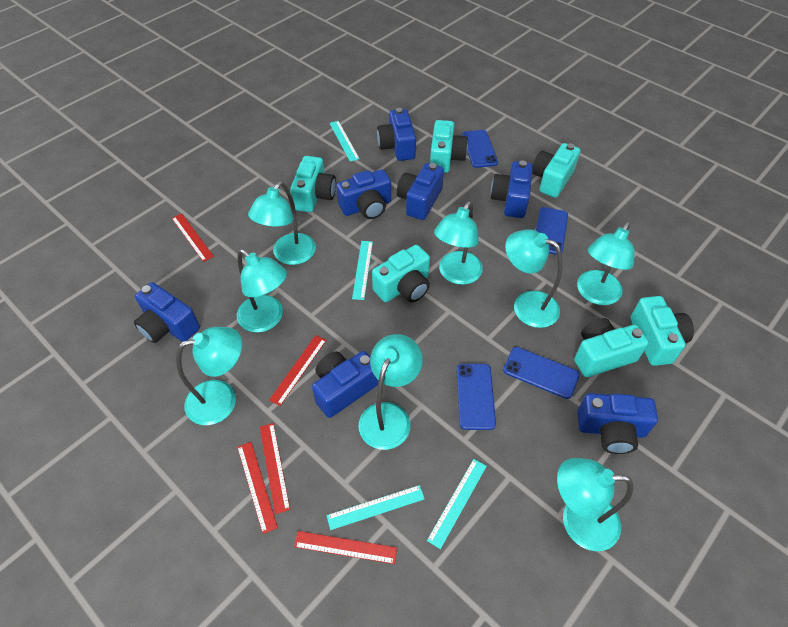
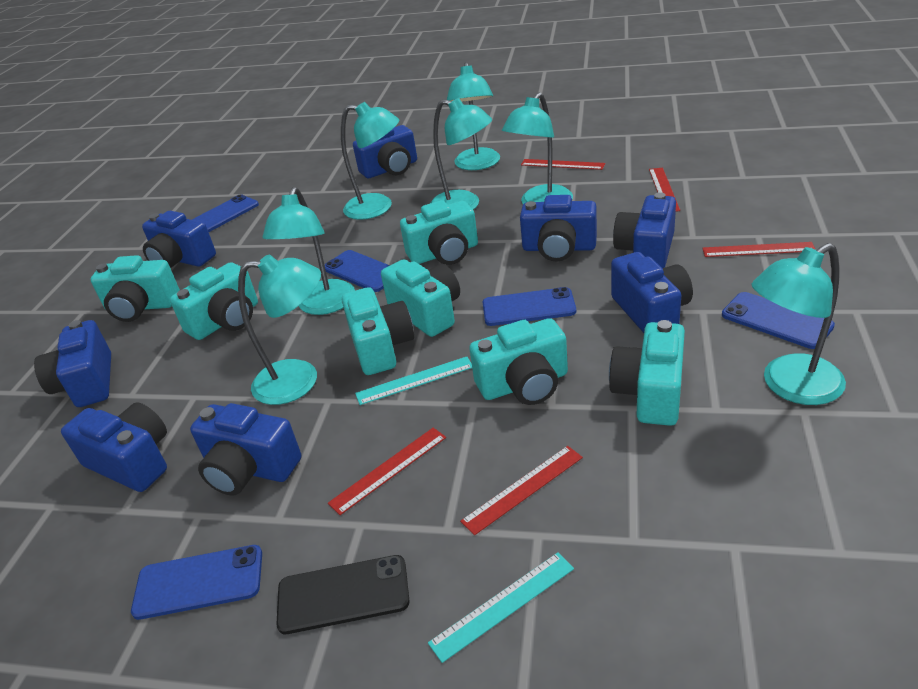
black phone: none = 0 -> [277,555,409,634] = 1
blue camera: [134,282,200,343] [312,351,379,418] [336,169,391,219] [377,108,416,161] [397,163,444,220] [491,160,533,218] [577,393,658,454] = 7 -> [34,320,111,407] [61,402,167,492] [142,211,216,268] [190,403,301,496] [353,125,417,178] [520,195,597,262] [611,252,693,333] [613,192,676,268] = 8
blue phone: [456,364,496,430] [462,130,498,168] [503,347,580,399] [536,207,568,255] = 4 -> [131,545,262,620] [192,194,259,232] [325,250,390,292] [483,287,576,326] [722,292,835,349] = 5
turquoise camera: [290,156,336,212] [372,245,430,302] [430,120,468,173] [532,143,580,198] [574,318,649,377] [631,296,694,366] = 6 -> [90,255,180,322] [170,262,258,340] [342,287,414,375] [381,259,460,337] [400,200,478,265] [469,318,568,405] [609,320,685,426] = 7
turquoise lamp: [176,327,242,425] [237,249,287,333] [248,181,316,265] [359,334,423,450] [434,201,483,285] [505,230,562,328] [557,458,634,551] [577,222,635,305] = 8 -> [238,255,321,405] [262,187,355,315] [341,102,399,220] [430,98,492,210] [447,62,500,170] [502,92,573,204] [751,243,846,405] = 7
turquoise ruler: [326,485,425,530] [329,121,360,162] [352,241,373,300] [427,459,487,549] = 4 -> [355,357,472,405] [428,552,574,663] = 2

